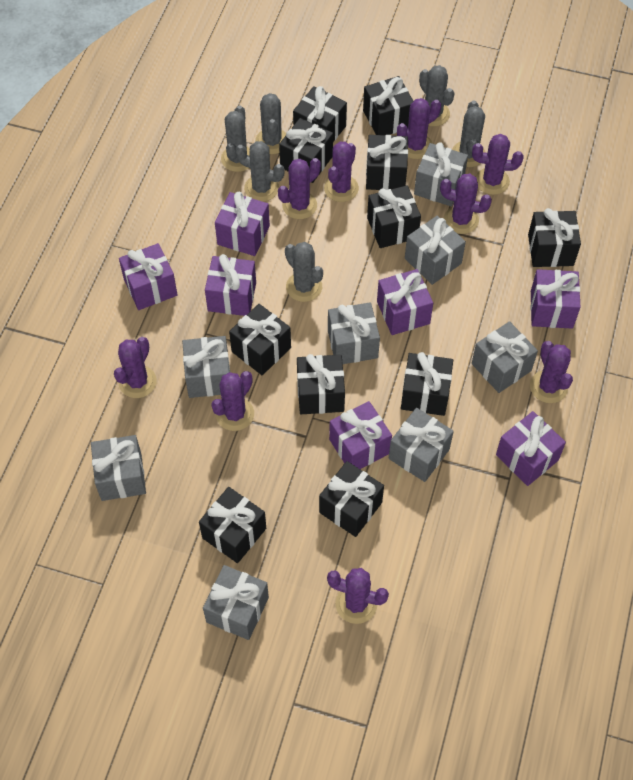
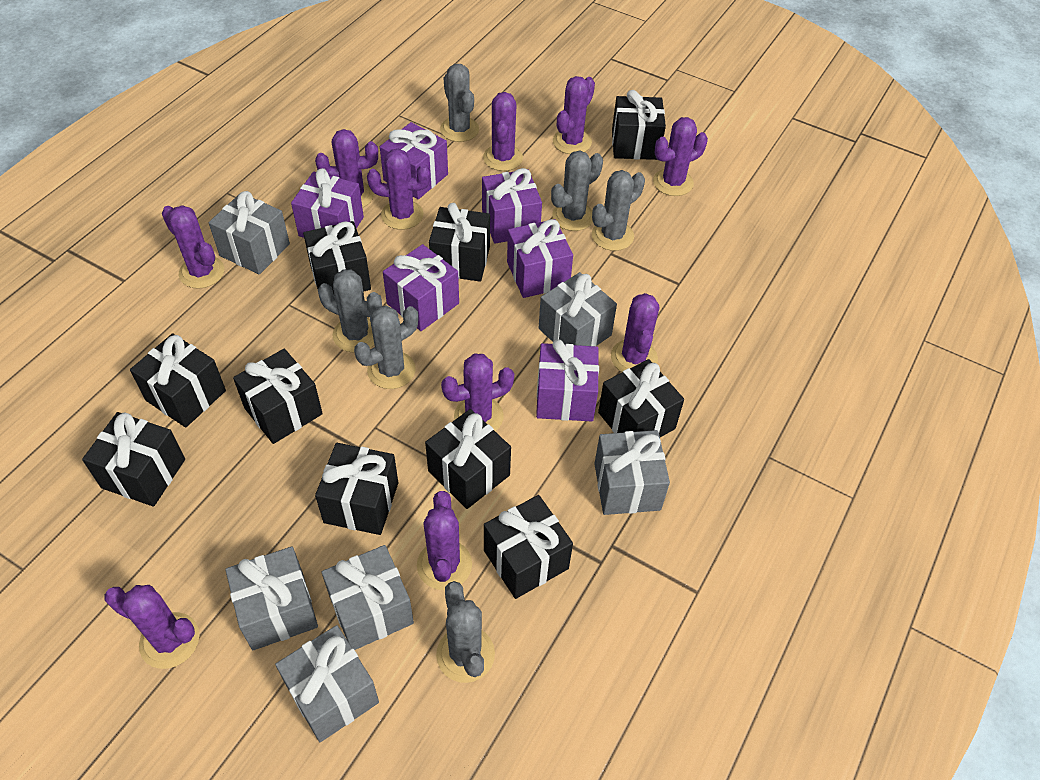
black gift: [199,487,266,563] [229,304,291,375] [279,118,333,183] [293,86,347,142] [297,354,345,414] [319,461,384,537] [363,76,413,135] [366,135,408,190] [367,185,421,248] [401,352,453,416] [528,208,581,267] = 11 -> [82,412,185,507] [130,333,226,427] [233,349,323,444] [303,221,371,296] [315,443,398,535] [425,409,511,509] [429,203,490,282] [484,495,573,599] [598,359,684,437] [612,90,666,160] = 10
grey gift: [91,435,146,501] [182,336,230,398] [203,565,269,640] [328,303,380,364] [389,408,454,482] [405,216,466,285] [414,142,468,206] [472,321,538,393] = 8 -> [209,191,290,275] [225,547,318,650] [275,625,379,742] [322,545,414,650] [539,272,617,346] [594,430,670,515] = 6
purple cactus: [114,337,157,398] [211,371,254,431] [278,158,321,219] [324,141,359,202] [327,568,389,624] [397,98,441,159] [440,174,492,234] [472,134,523,195] [530,341,573,403] = 9 -> [104,585,199,669] [162,205,224,289] [315,129,378,208] [367,149,430,230] [417,491,472,590] [441,354,514,431] [483,92,523,171] [553,76,595,154] [611,293,659,372] [653,117,708,196] = 10
purple gift: [119,243,178,310] [205,254,256,316] [215,192,270,256] [329,401,392,469] [377,269,433,335] [496,411,566,486] [530,269,580,329] = 7 -> [291,168,364,238] [380,122,448,199] [383,244,459,331] [482,168,542,244] [507,219,573,298] [536,339,599,421] = 6

